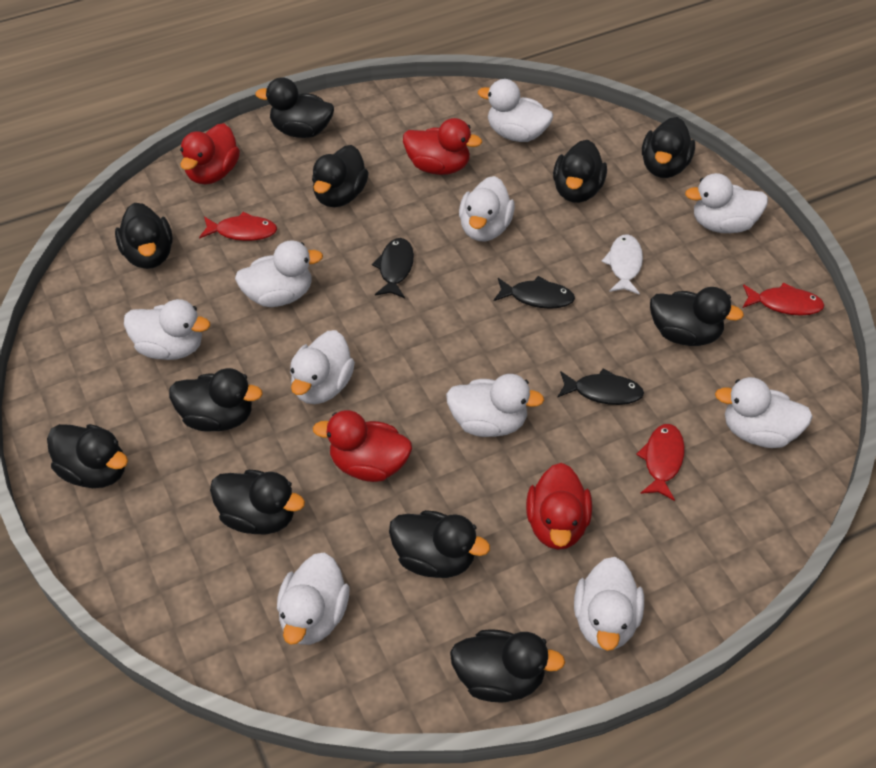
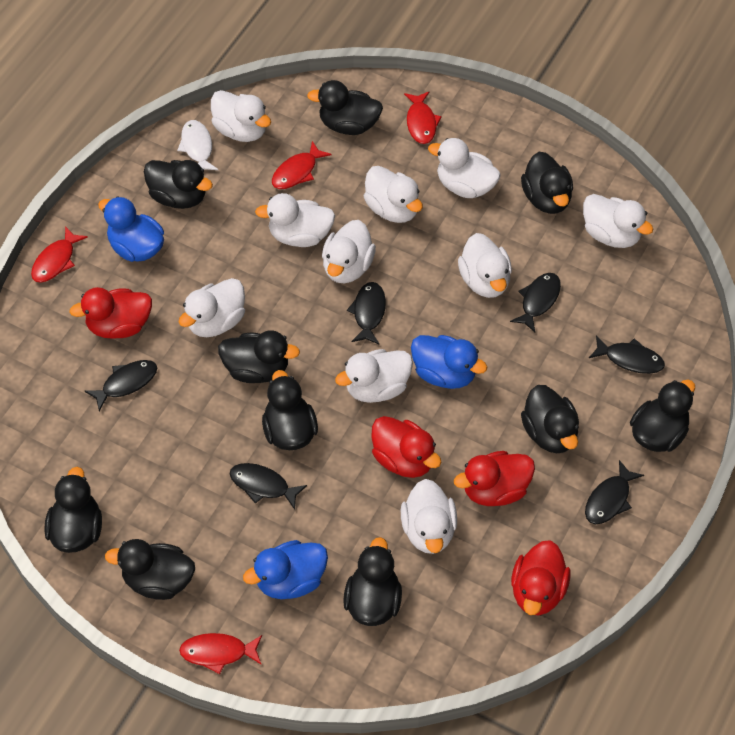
black duck: [47,424,128,488] [115,203,173,269] [169,368,263,432] [210,470,305,534] [255,77,334,138] [312,145,369,207] [389,510,490,578] [450,629,565,703] [553,140,607,203] [642,117,695,178] [650,287,744,346] = 11 -> [44,467,102,553] [105,539,195,600] [144,160,213,209] [218,330,300,383] [262,370,318,450] [307,80,383,135] [343,537,402,626] [521,152,573,214] [521,385,579,453] [630,380,695,452] = 10
black fish: [372,238,414,298] [494,276,575,309] [557,368,644,405] = 3 -> [85,360,157,411] [230,463,307,510] [347,282,386,344] [510,273,561,332] [585,460,644,524] [589,335,665,374] = 6
blue duck: none = 0 -> [98,196,164,262] [243,540,328,599] [411,335,487,389] = 3
red fish: [199,212,277,241] [636,424,685,501] [743,282,825,315] = 3 -> [31,226,88,283] [179,633,262,674] [272,141,331,189] [404,92,442,144] = 4

